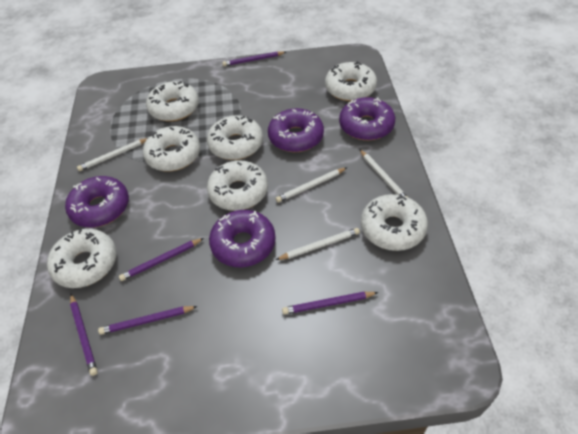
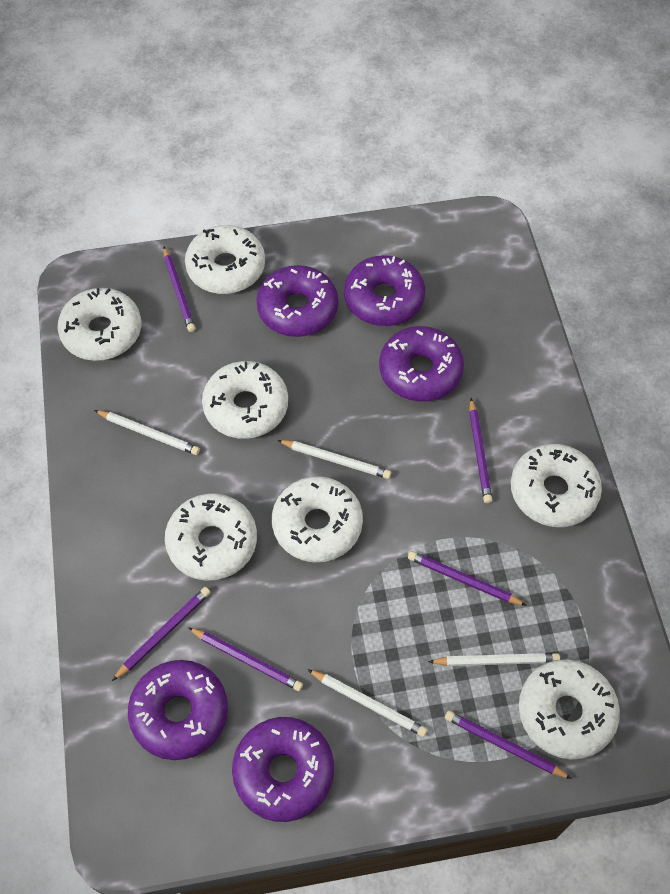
purple donut: [65,176,129,228] [209,210,276,267] [268,108,324,152] [339,97,395,141] = 4 -> [128,660,228,760] [232,717,334,822] [256,265,338,337] [344,255,425,326] [379,326,464,402] = 5
purple pencil: [70,294,98,376] [98,306,198,335] [119,238,204,281] [222,51,286,66] [282,292,378,315] = 5 -> [112,587,211,681] [163,247,195,332] [188,627,303,691] [408,551,527,606] [445,711,572,779] [469,398,492,503] = 6

